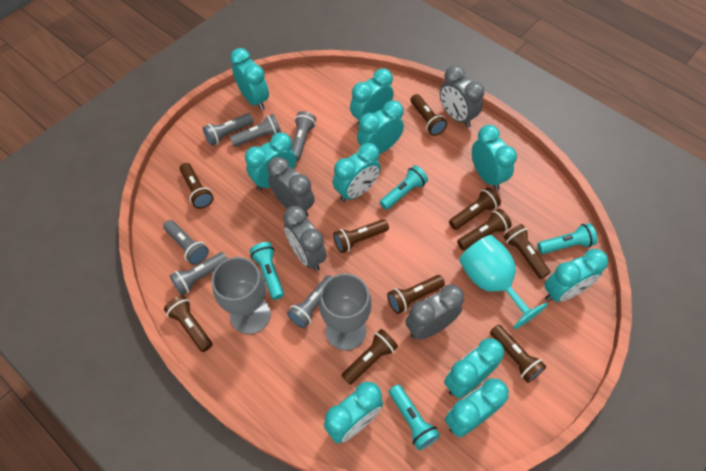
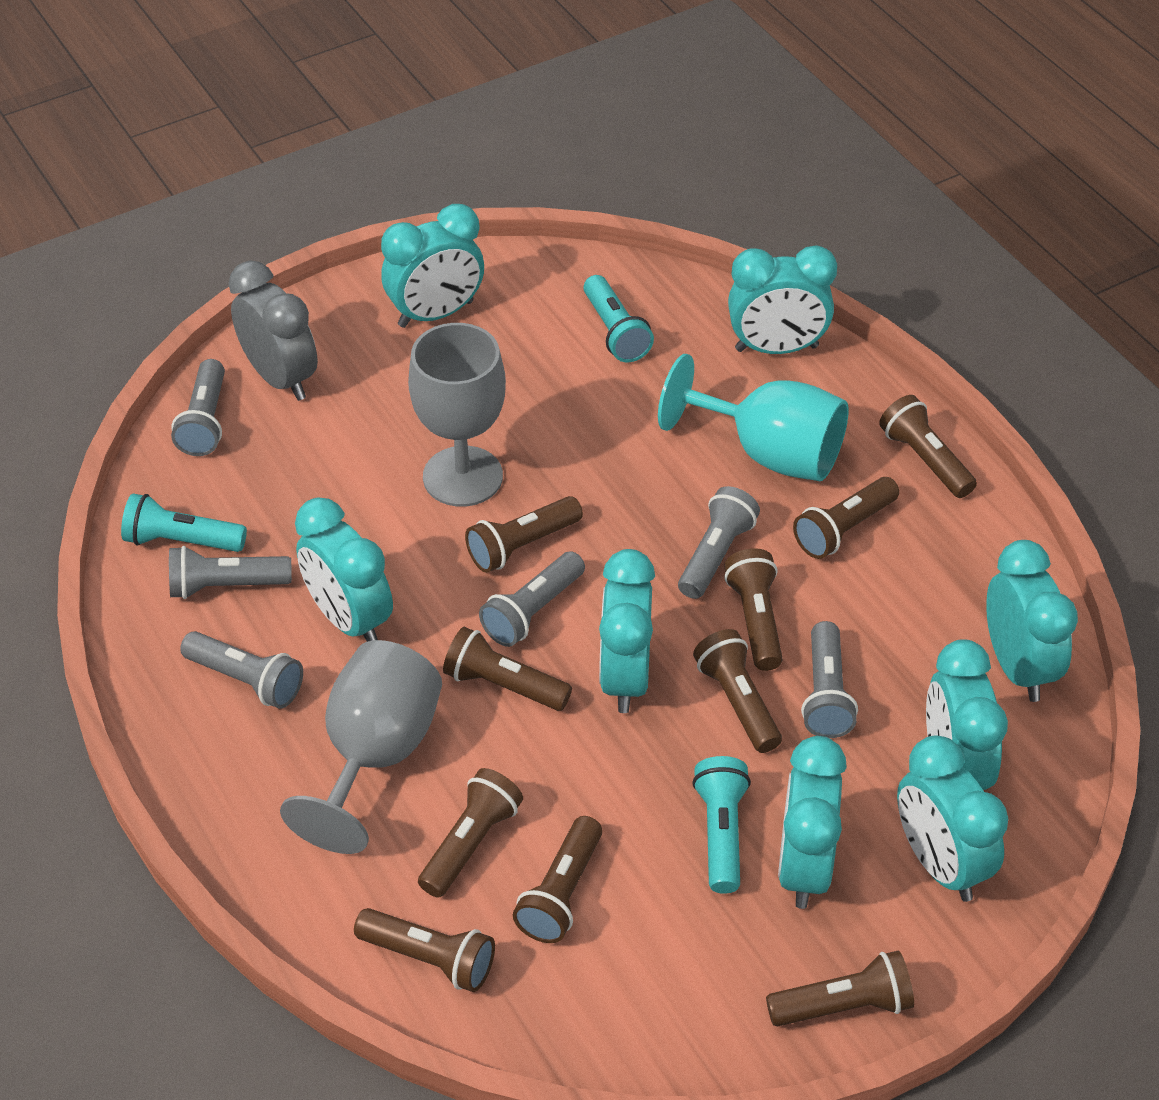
grey clock: [268,157,315,217] [283,206,327,271] [406,285,464,340] [440,65,484,127] = 4 -> [229,261,318,401] = 1
turquoise clock: [230,48,269,110] [245,132,296,190] [324,382,383,444] [333,143,381,202] [350,68,394,128] [357,100,404,154] [444,338,504,398] [445,378,509,437] [472,125,517,190] [544,249,608,302] = 10 -> [295,498,393,642] [381,204,484,328] [599,549,655,713] [728,245,837,354] [778,736,847,909] [897,735,1008,902] [926,639,1008,790] [986,540,1078,702] = 8
turquoise flashlight: [250,242,284,300] [380,165,428,210] [389,384,440,450] [537,223,597,254] = 4 -> [121,494,247,552] [583,275,654,362] [692,756,751,894] = 3

